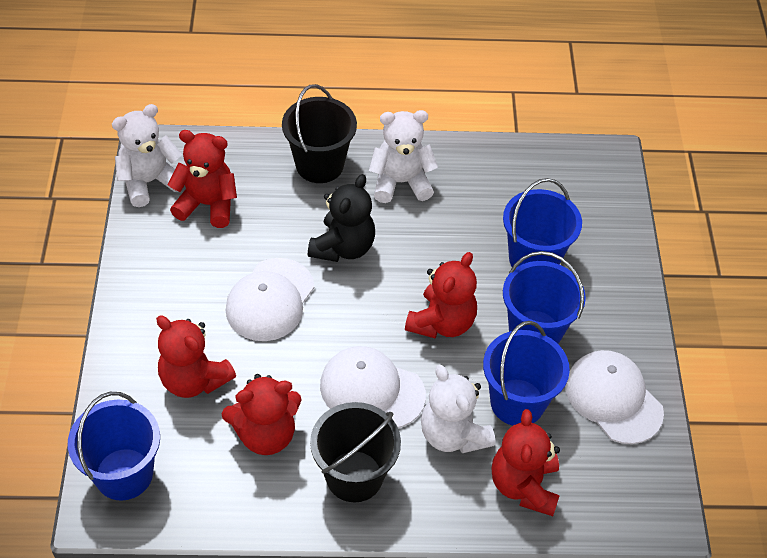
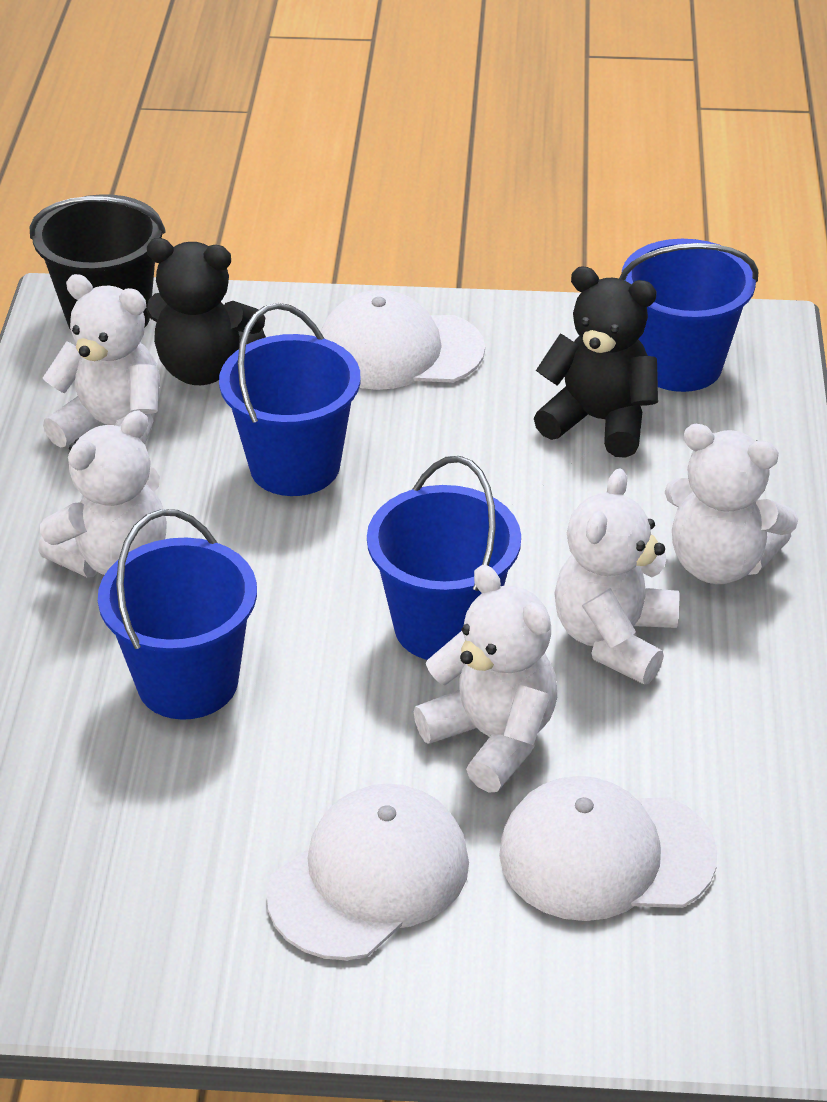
black bucket: [282,84,357,183] [310,402,401,502] = 2 -> [30,194,166,330] = 1
black teddy bear: [308,174,375,262] = 1 -> [146,238,266,385] [534,266,658,458] = 2
red teddy bear: [156,315,236,398] [167,130,237,228] [222,374,302,455] [405,252,477,338] [492,409,560,516] = 5 -> none = 0
white teddy bear: [112,104,182,207] [369,110,438,203] [421,365,495,453] = 3 -> [38,411,167,577] [43,274,160,448] [414,565,557,792] [554,468,679,684] [665,424,798,584] = 5

